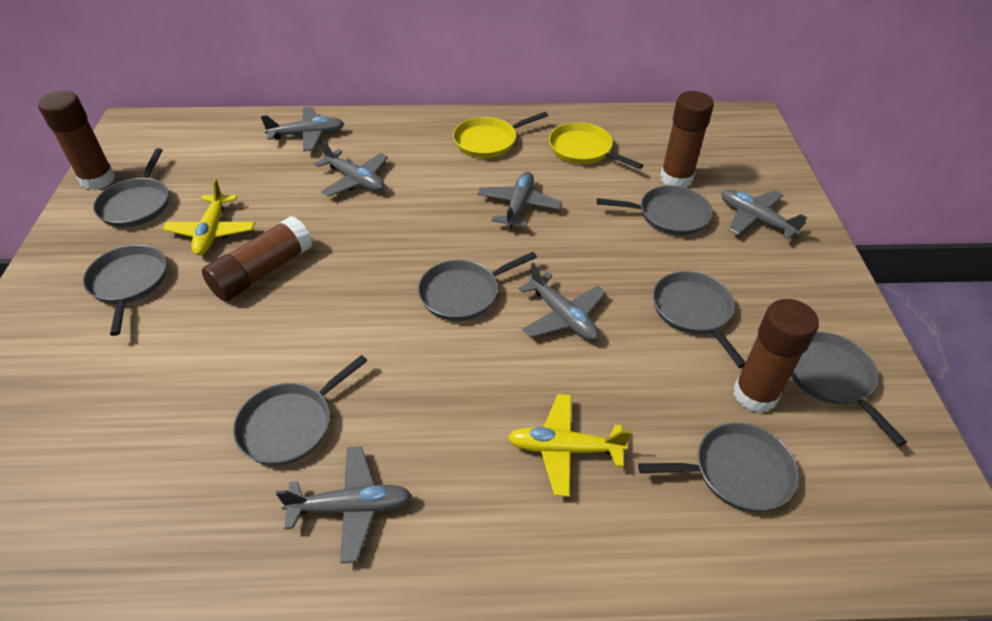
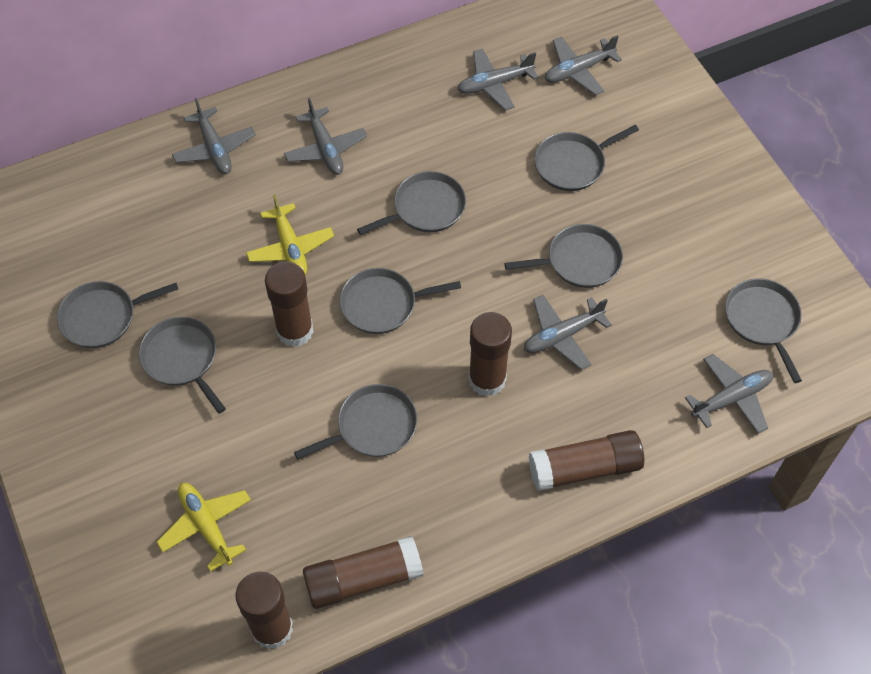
brown glue stick: [38,91,115,190] [202,216,313,301] [660,91,714,188] [733,299,819,413] = 4 -> [235,572,293,649] [265,261,314,347] [303,536,423,609] [468,312,512,397] [529,430,644,491] = 5
yellow pan: [453,112,548,158] [549,122,643,169] = 2 -> none = 0

